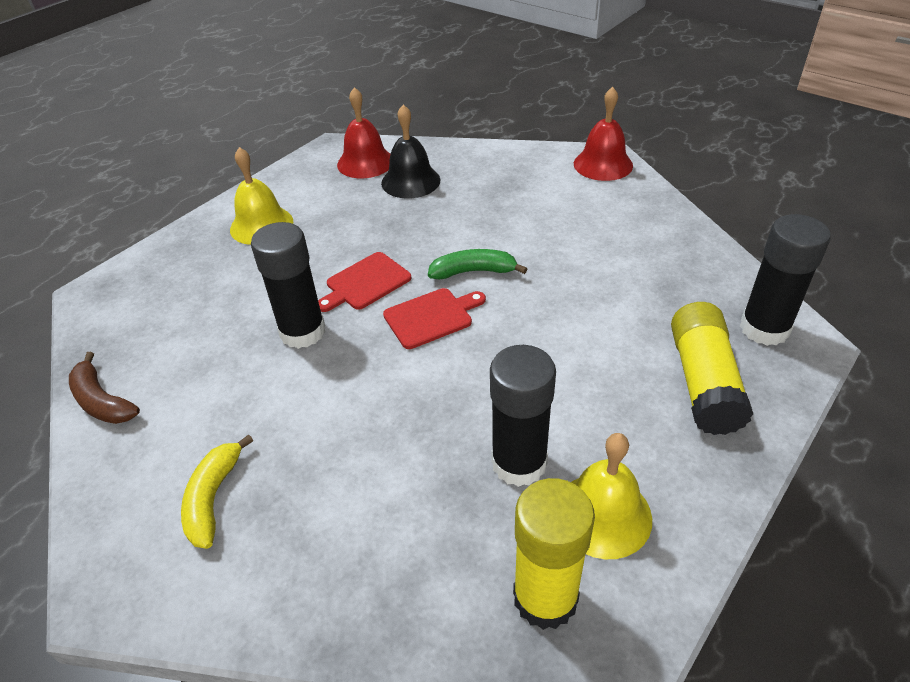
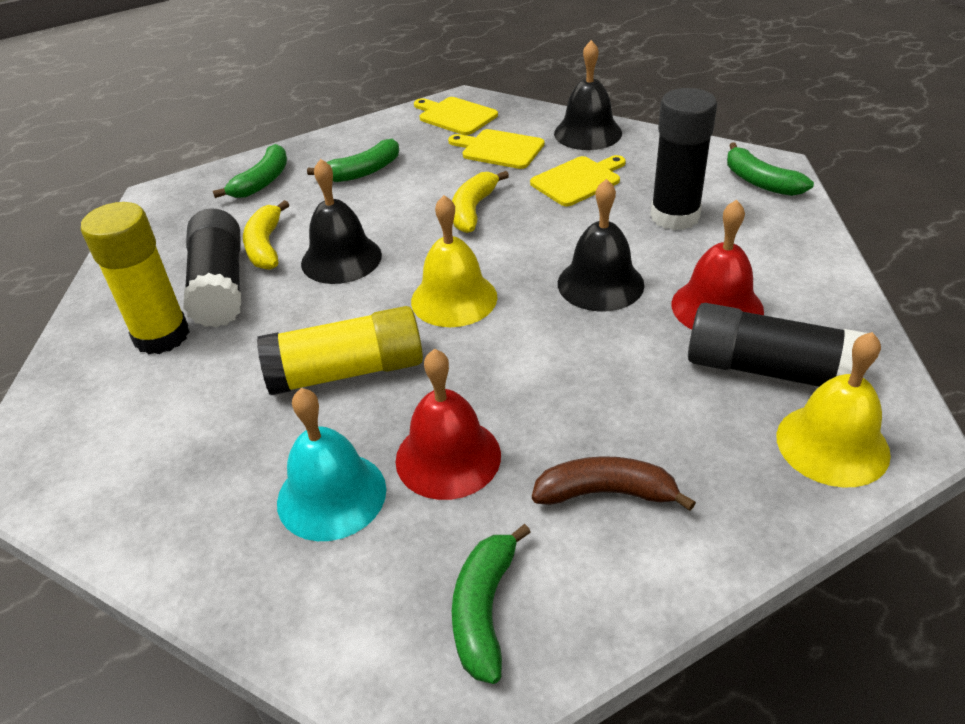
black bell: [381,105,440,199] = 1 -> [301,159,382,284] [554,40,622,150] [558,179,644,311] = 3
green banana: [428,249,527,280] = 1 -> [213,144,287,198] [307,139,399,182] [452,524,531,684] [727,142,814,196] = 4
red cutting board: [318,252,412,312] [383,288,486,349] = 2 -> none = 0
turquoise bell: none = 0 -> [277,388,386,541] = 1
yellow banana: [181,434,253,549] = 1 -> [243,200,289,270] [452,171,509,233] = 2
yellow cutting board: none = 0 -> [414,97,498,135] [448,129,545,169] [530,155,626,206] = 3

